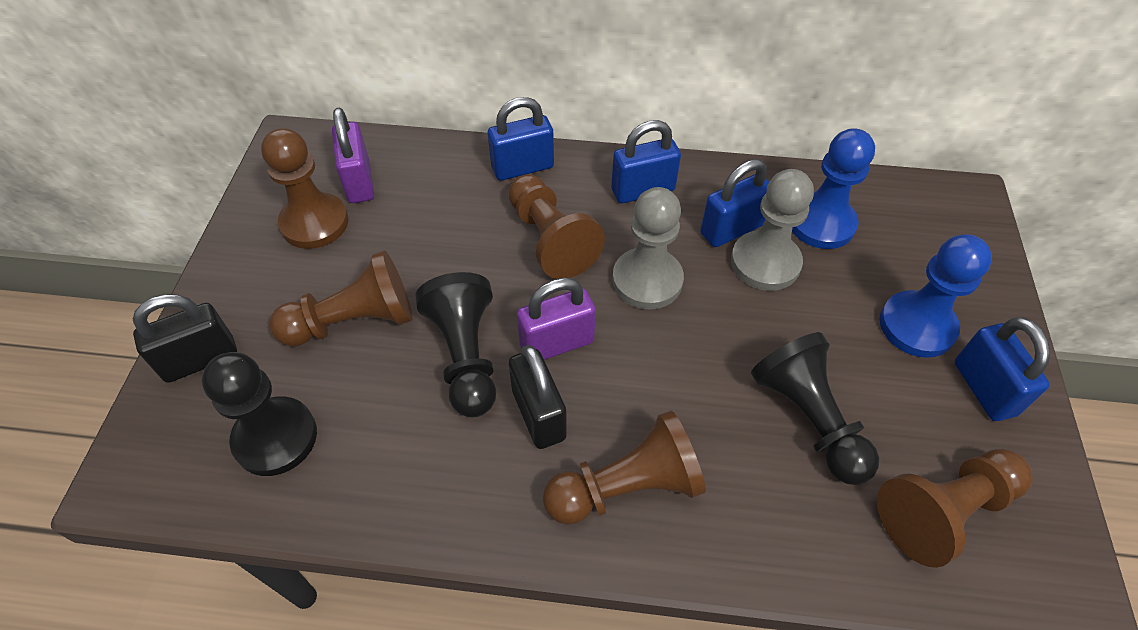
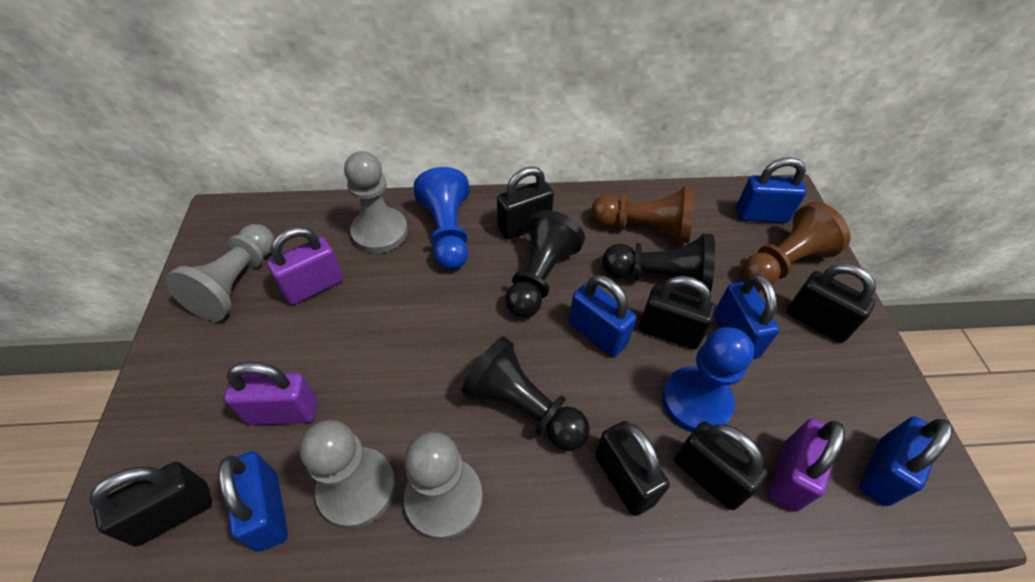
black padlock: [133,294,237,383] [509,345,566,449] = 2 -> [89,462,212,547] [497,166,554,239] [595,421,670,516] [639,276,715,349] [674,422,768,510] [787,264,876,343] = 6
blue padlock: [488,97,554,181] [611,120,681,203] [700,159,769,247] [955,317,1051,421] = 4 -> [218,452,288,552] [569,275,637,357] [714,274,780,359] [736,157,807,223] [859,416,953,506] = 5
brown pawn: [261,128,349,249] [269,251,413,346] [508,174,605,279] [543,411,706,525] [877,449,1033,568] = 5 -> [591,186,694,243] [742,202,850,288] = 2
grey pawn: [612,187,684,309] [731,169,814,291] = 2 -> [165,224,275,321] [300,420,396,529] [344,151,408,253] [404,431,483,540] = 4
purple padlock: [332,108,374,203] [517,278,596,360] = 2 -> [224,362,317,425] [267,227,343,305] [769,418,845,512] = 3

